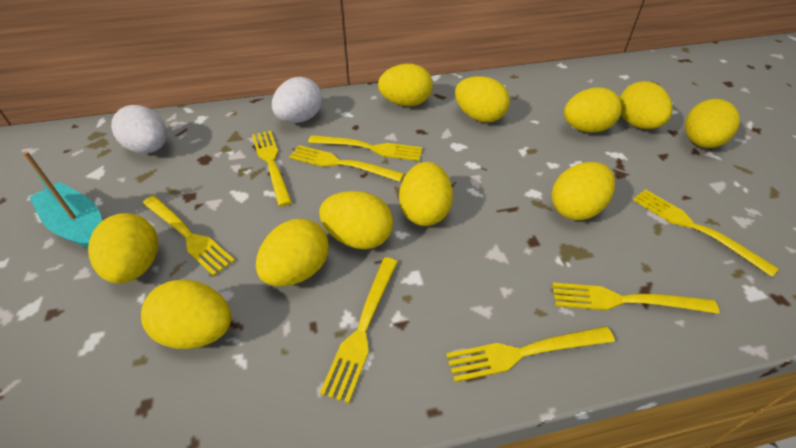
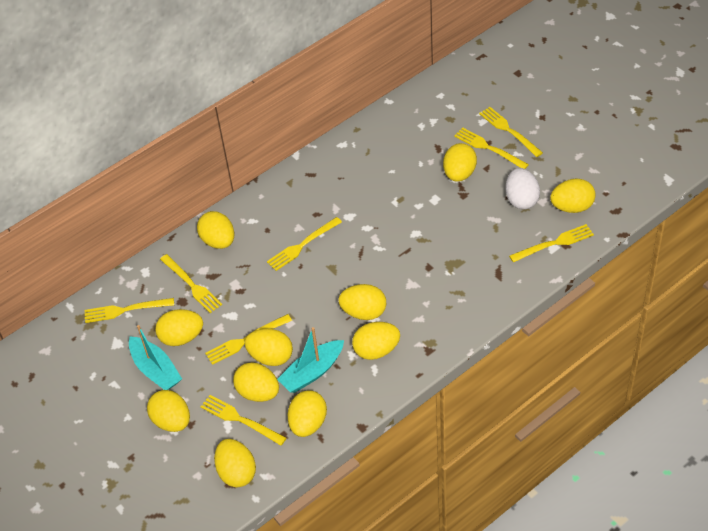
turquoise boat: [23,151,102,248] = 1 -> [129,325,182,390] [277,327,344,393] = 2
white egg: [111,105,167,153] [272,77,323,123] = 2 -> [506,168,540,210] = 1

